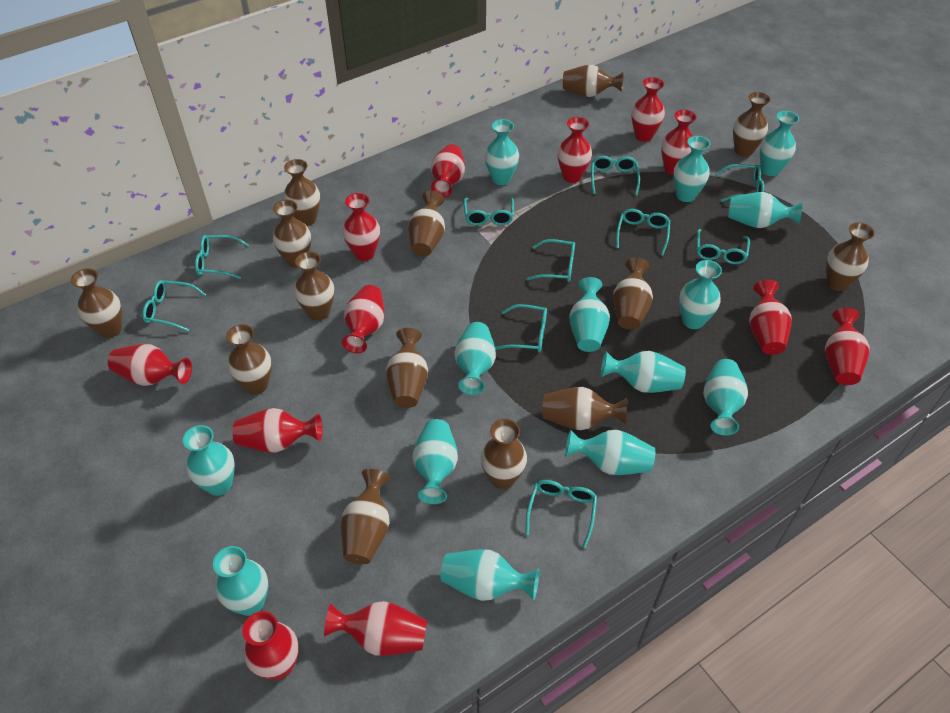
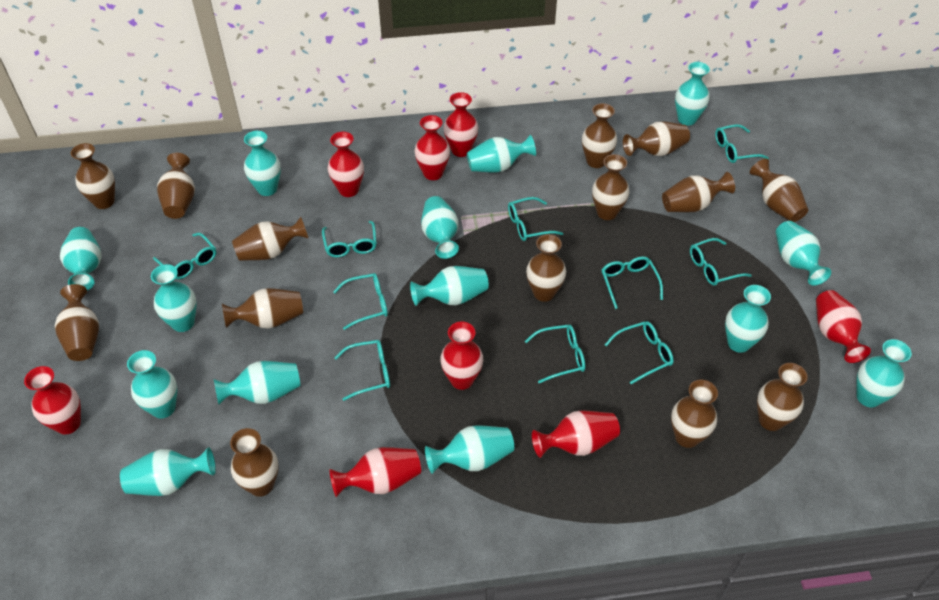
red vase: [108,344,192,386] [232,408,323,453] [242,611,299,680] [324,601,427,656] [342,193,380,261] [342,285,384,353] [431,144,465,198] [557,117,592,183] [631,77,665,142] [661,110,697,175] [749,280,792,355] [825,308,870,385] = 12 -> [24,366,81,434] [328,132,364,197] [329,447,421,497] [415,115,450,180] [440,322,483,390] [444,92,478,157] [532,410,620,458] [816,290,871,363] = 8

